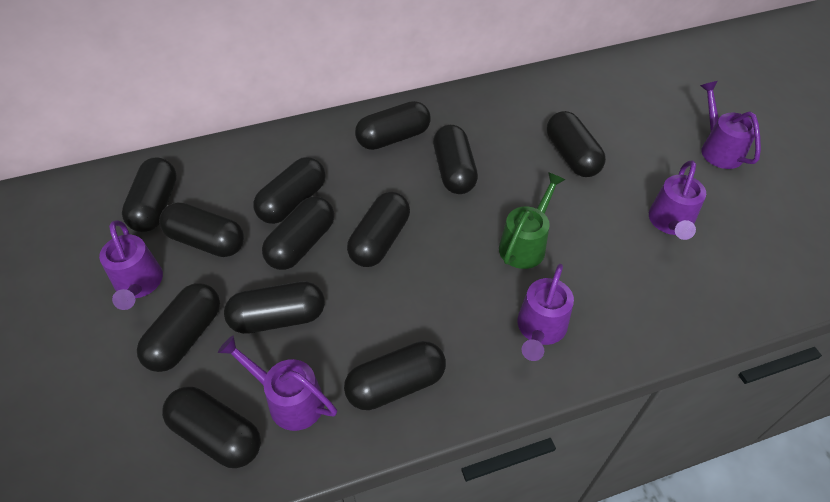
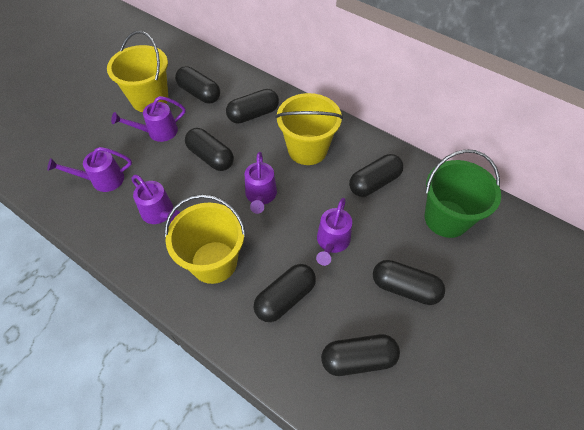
black capsule: [122,158,177,232] [137,283,220,372] [159,202,244,257] [162,387,261,468] [224,281,325,334] [253,157,326,224] [262,196,334,270] [344,341,446,410] [347,192,410,267] [355,101,430,150] [433,125,478,194] [547,111,606,177] = 12 -> [175,66,220,104] [185,128,234,171] [226,89,279,124] [254,264,316,322] [321,334,400,376] [349,154,403,197] [373,260,445,305] = 7
green bucket: none = 0 -> [425,149,501,238] = 1
green watering can: [499,172,565,269] = 1 -> none = 0
yellow bucket: none = 0 -> [107,31,168,112] [165,194,246,284] [275,93,343,165] = 3

